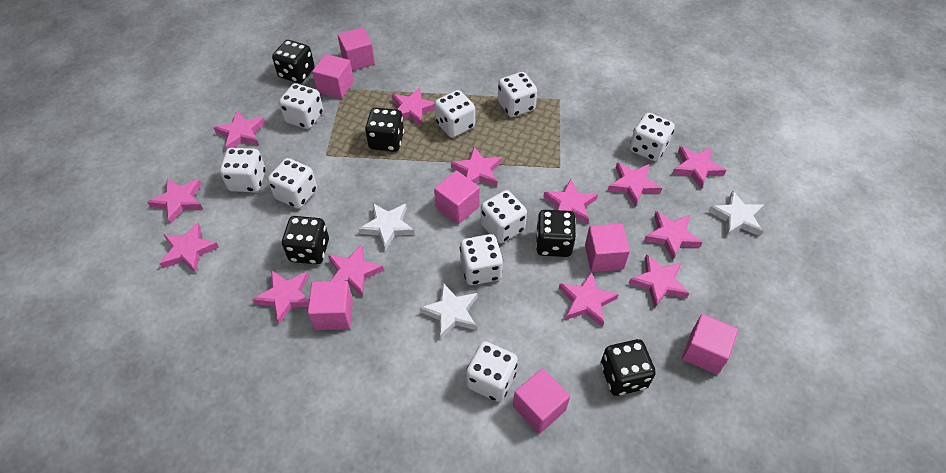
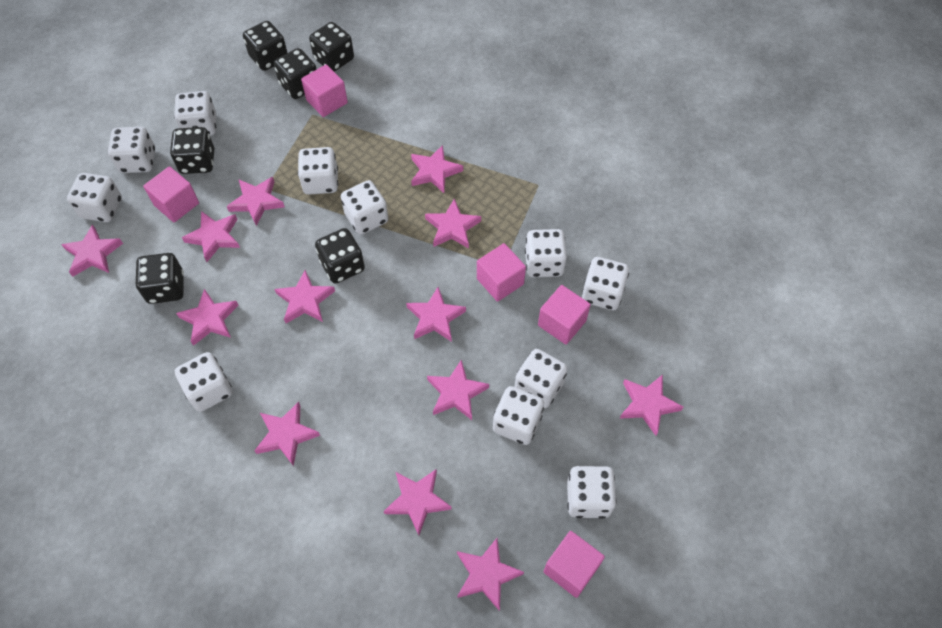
black dice: [272,40,315,83] [282,216,329,264] [365,108,404,152] [536,210,576,257] [601,339,656,396] = 5 -> [135,253,184,304] [170,127,214,174] [243,21,287,71] [274,48,317,99] [309,22,354,72] [315,228,365,284] = 6
pink cube: [308,281,353,330] [312,54,354,99] [338,27,375,71] [434,171,480,224] [513,368,570,434] [585,223,630,272] [682,314,738,374] = 7 -> [143,166,199,223] [301,64,348,117] [477,243,526,302] [538,285,591,345] [543,531,605,598] = 5
white dice: [220,148,266,192] [268,158,317,209] [279,83,323,129] [434,90,475,138] [460,234,503,285] [466,341,518,402] [481,190,527,244] [498,72,537,117] [630,113,675,161] = 9 -> [67,173,122,222] [108,127,155,173] [174,91,216,136] [175,352,233,412] [298,147,338,195] [341,180,388,235] [493,386,544,445] [515,349,568,408] [525,229,567,277] [567,466,616,519] [582,257,629,310] = 11
white star: [359,204,415,251] [420,283,477,340] [708,190,764,237] = 3 -> none = 0

